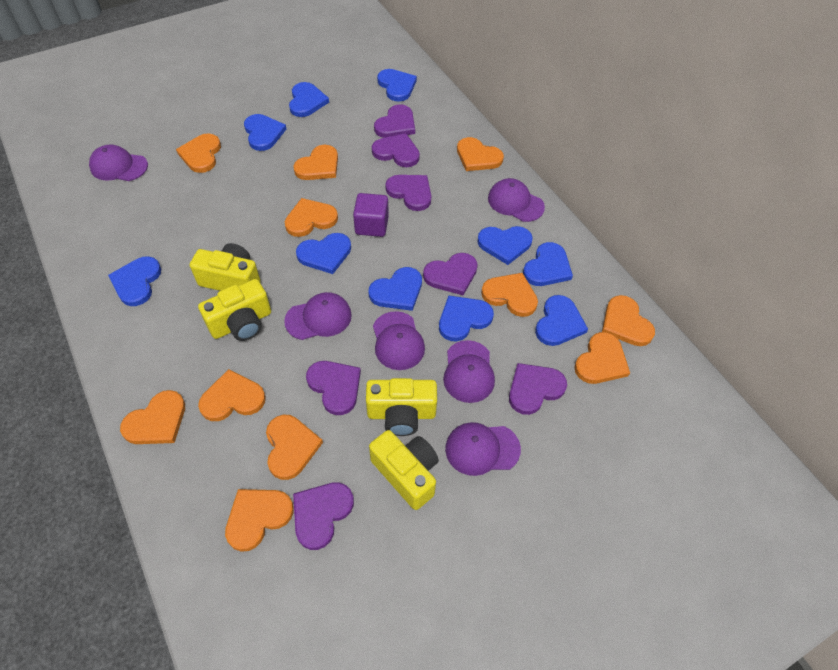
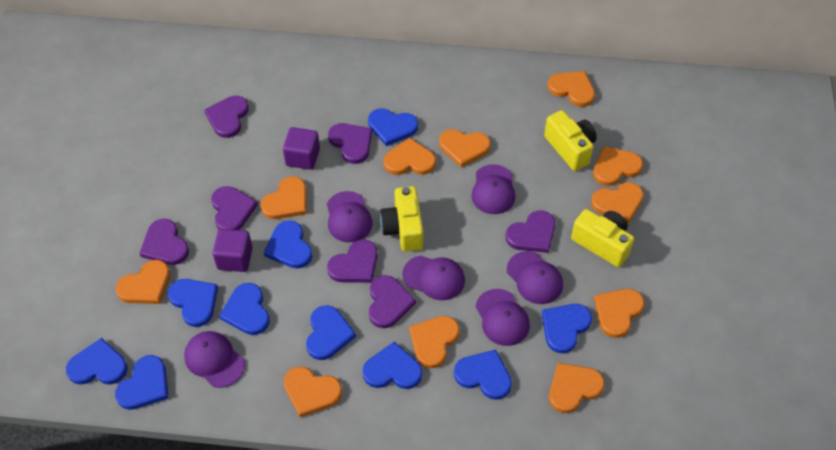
purple cube: [353,193,389,237] = 1 -> [213,229,253,272] [283,127,320,170] = 2
yellow camera: [190,243,261,291] [198,279,271,341] [366,378,437,436] [369,430,439,510] = 4 -> [380,186,423,252] [544,110,597,171] [571,209,634,267] = 3

